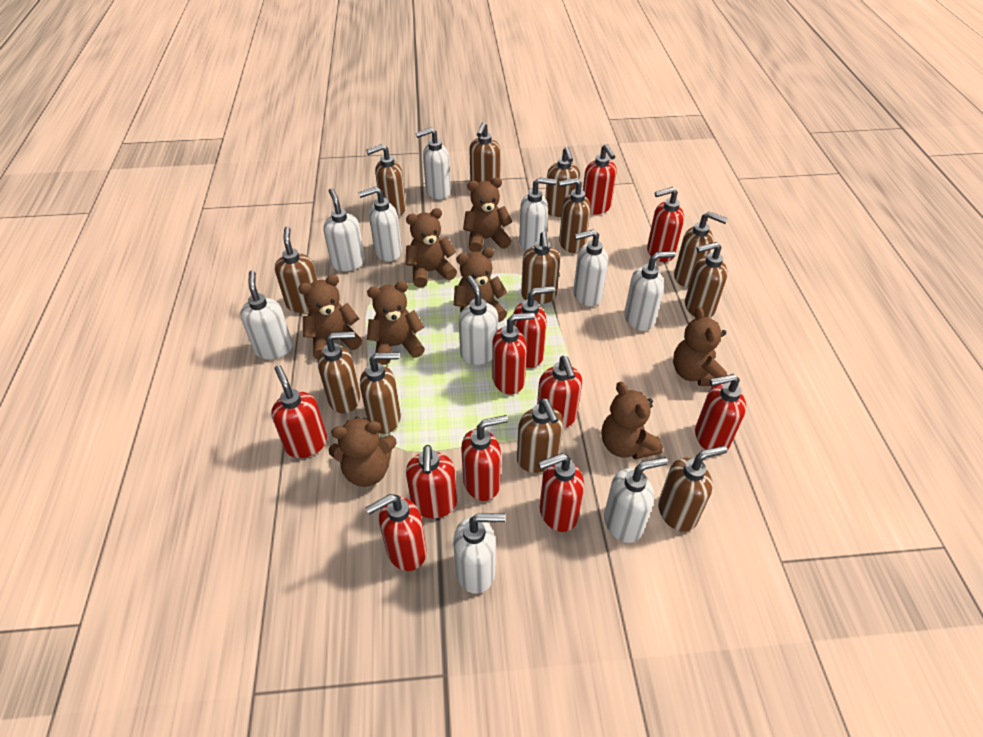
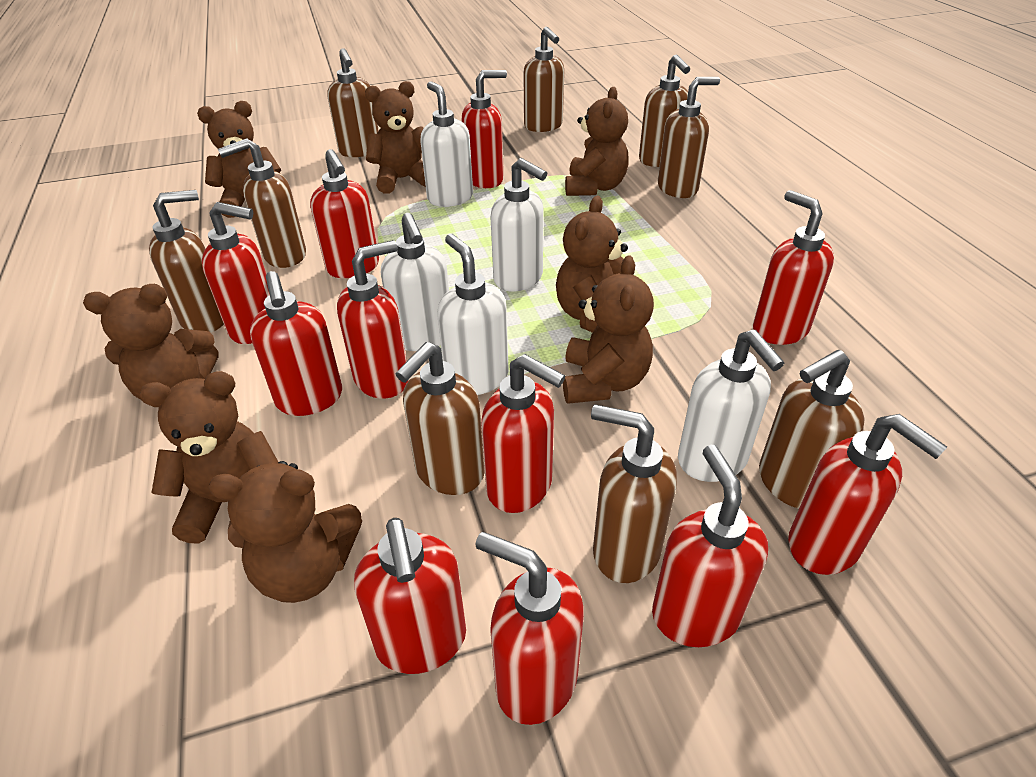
brown soap dispenser: [275,227,317,313] [318,331,360,413] [360,352,401,434] [366,144,406,216] [469,122,501,183] [517,398,563,473] [521,231,560,304] [545,147,580,217] [559,178,591,253] [658,445,728,532] [674,211,728,287] [685,242,728,318] = 12 -> [149,190,224,333] [218,138,306,268] [327,48,379,157] [395,342,484,495] [523,27,564,132] [591,404,677,583] [639,54,690,167] [658,77,720,198] [759,350,864,509] = 9
white soap dispenser: [240,270,293,360] [323,188,365,272] [358,187,402,262] [416,128,451,199] [453,513,506,594] [459,276,498,365] [519,177,557,251] [573,229,608,307] [604,457,668,543] [624,251,676,331] = 10 -> [381,213,449,351] [420,81,473,207] [437,234,509,395] [491,158,547,291] [678,330,784,482] = 5

